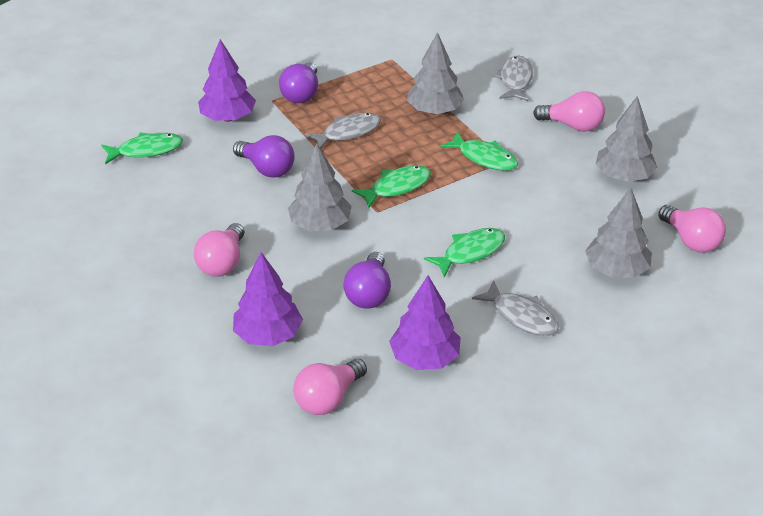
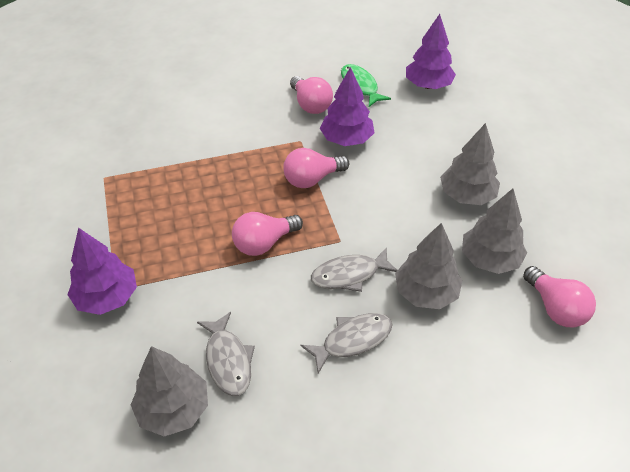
green fish: [101,132,183,164] [352,165,431,208] [424,228,505,278] [440,132,518,171] = 4 -> [341,64,391,107] = 1
purple light bulb: [233,135,295,178] [279,62,318,103] [343,252,391,309] = 3 -> none = 0

